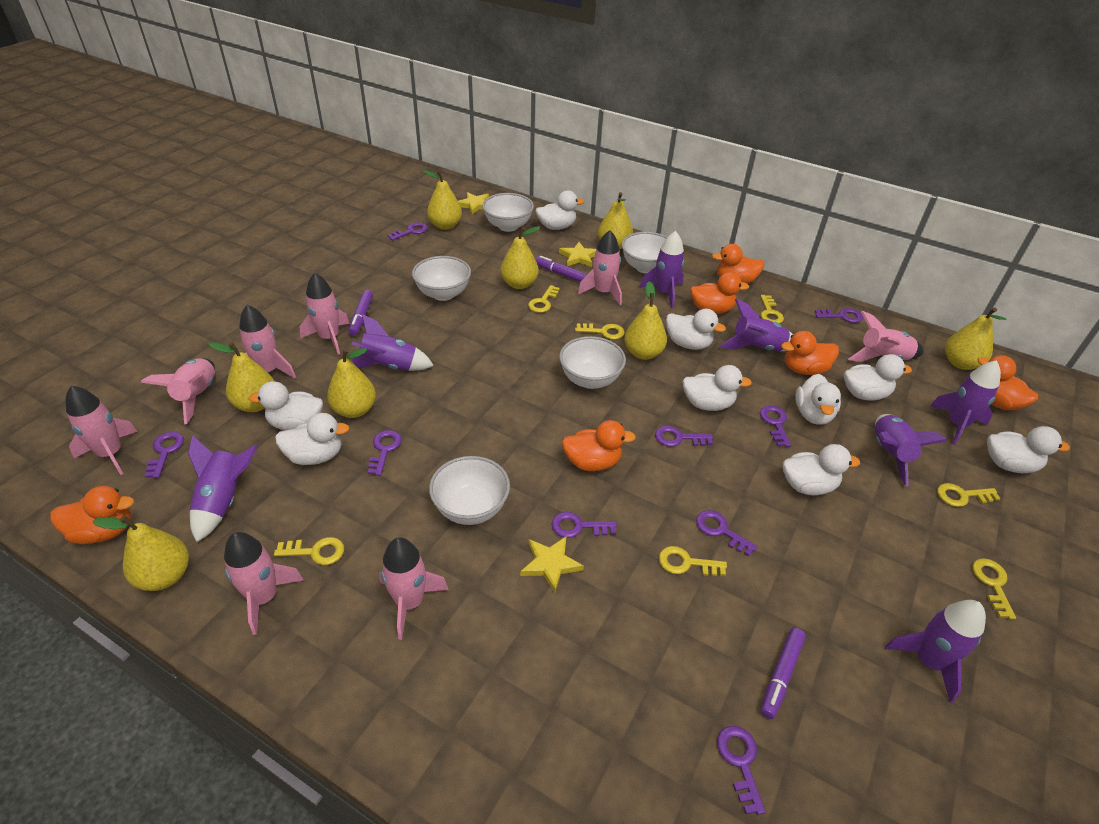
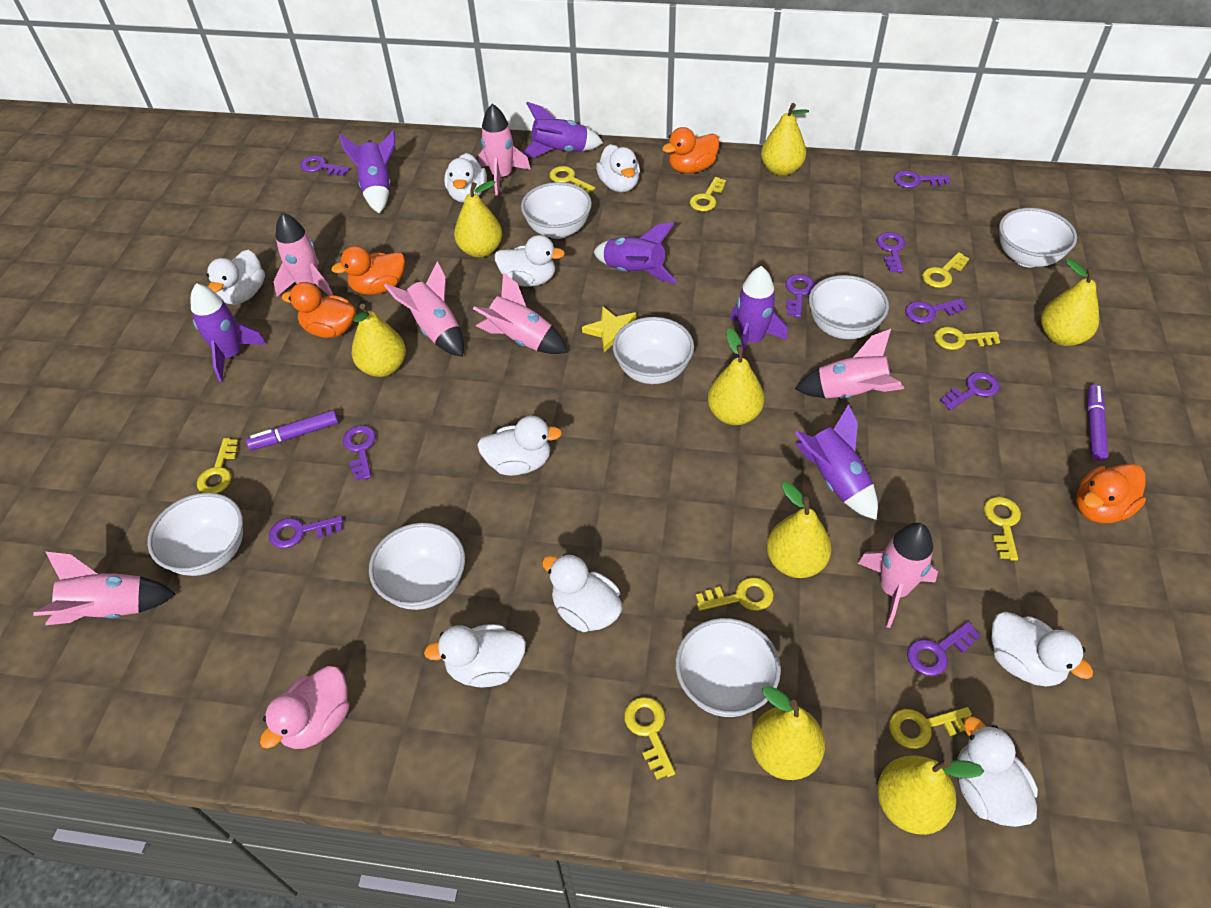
orange duck: [50,486,134,544] [562,420,636,471] [690,272,749,314] [712,244,765,284] [781,331,839,375] [978,355,1038,410] = 6 -> [282,282,356,338] [331,246,405,295] [662,127,720,173] [1076,464,1146,523] = 4
pink duck: none = 0 -> [260,666,349,749] = 1
pink rocket: [65,386,138,475] [141,358,215,424] [224,532,304,635] [239,305,296,379] [300,273,350,355] [379,537,449,640] [578,230,622,305] [848,310,924,362] = 8 -> [34,552,176,625] [273,212,333,296] [384,261,464,357] [473,272,568,354] [478,104,531,196] [795,329,904,399] [858,523,938,628] = 7
purple marker: [348,290,373,336] [535,256,588,282] [761,628,806,719] = 3 -> [246,410,338,450] [1087,384,1108,461] = 2
purple rocket: [188,435,257,542] [351,314,434,371] [639,231,684,309] [720,299,793,351] [875,414,948,486] [885,600,986,703] [930,360,1001,445] = 7 -> [191,283,267,382] [339,130,395,213] [523,102,603,157] [593,222,677,284] [730,266,787,358] [795,404,878,520] = 6
white bowl: [412,256,471,301] [429,456,510,525] [482,193,534,232] [559,336,626,389] [622,232,667,274] = 5 -> [147,493,243,576] [369,523,465,610] [521,182,592,239] [613,317,694,384] [675,618,781,717] [809,275,889,339] [999,208,1077,267] = 7
yellow key: [274,537,344,565] [528,285,560,313] [575,323,625,340] [659,546,727,576] [760,295,784,324] [937,483,1001,507] [972,558,1016,619] = 7 -> [197,438,239,493] [549,166,595,193] [624,697,675,780] [690,177,726,211] [696,577,774,611] [889,707,972,749] [922,252,970,288] [934,327,1000,350] [984,496,1021,561] = 9
yellow star: [458,192,489,214] [520,536,584,593] [559,242,596,267] = 3 -> [582,306,636,352] = 1

